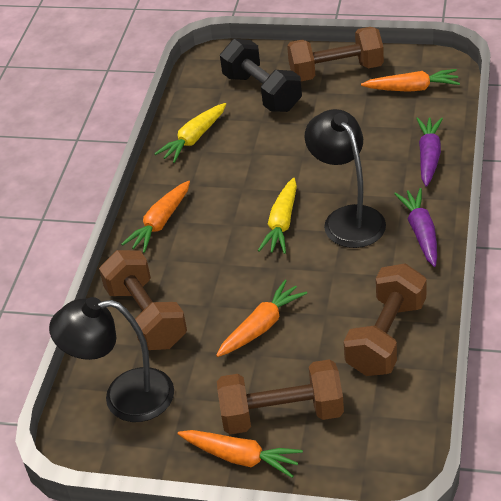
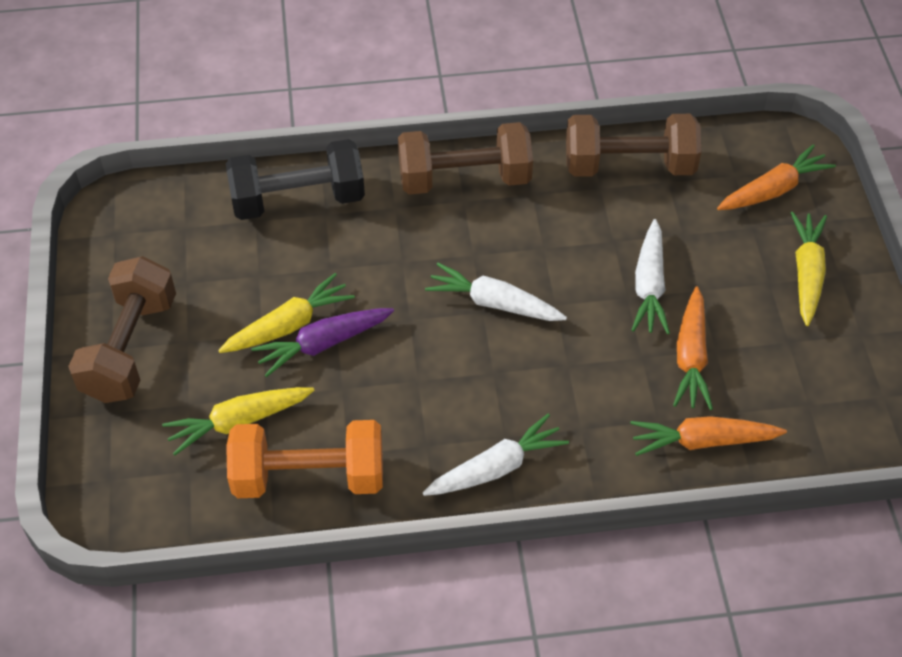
black lamp: [49,297,174,422] [304,109,386,248] = 2 -> none = 0
brown dumbbell: [99,250,187,350] [217,359,344,434] [287,27,384,81] [344,263,427,376] = 4 -> [68,256,176,403] [398,122,533,195] [566,114,701,177] = 3
orange carrot: [121,181,190,253] [178,430,303,478] [216,280,307,357] [361,69,460,92] = 4 -> [630,416,787,456] [673,286,713,410] [717,144,836,210] = 3
orange dumbbell: none = 0 -> [226,420,383,498] = 1
purple carrot: [394,188,437,267] [416,117,443,187] = 2 -> [251,308,394,377] = 1
white carrot: none = 0 -> [423,414,569,496] [425,263,567,321] [632,219,670,334] = 3
yellow carrot: [154,103,226,163] [258,178,297,254] = 2 -> [162,387,314,456] [218,273,355,353] [791,212,827,326] = 3

